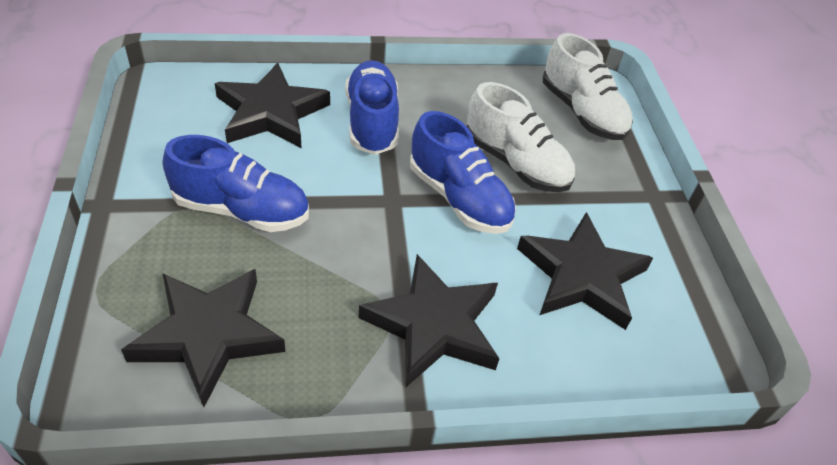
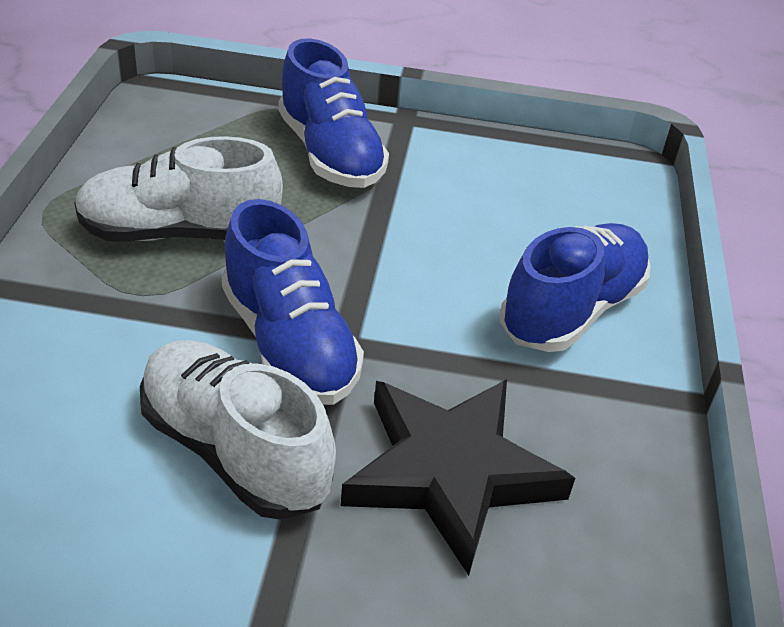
black star: [121,269,285,407] [215,63,330,148] [359,254,500,387] [517,212,653,330] = 4 -> [341,379,575,576] = 1

